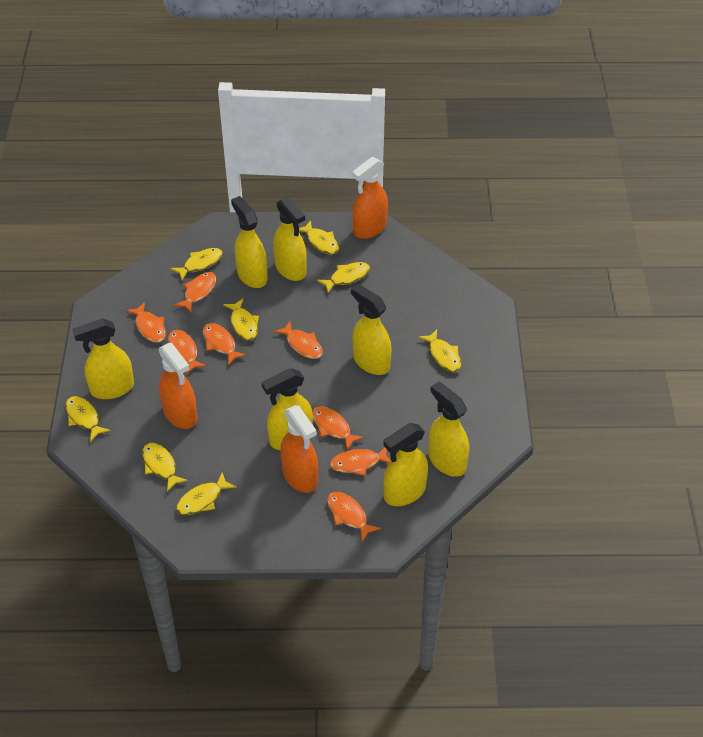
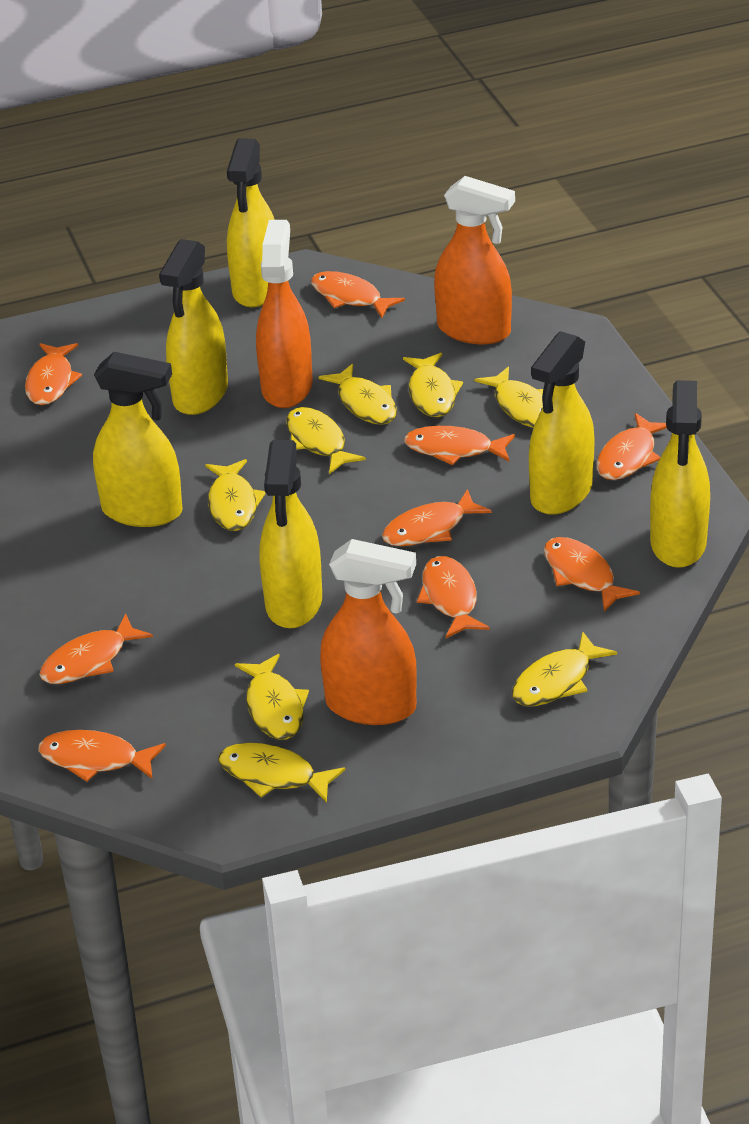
orange fish: [126,302,166,342] [168,330,206,374] [174,272,216,313] [203,323,247,365] [274,321,323,359] [312,407,364,450] [327,492,381,542] [330,448,391,476] = 8 -> [25,343,82,405] [38,730,166,781] [39,613,153,684] [311,271,405,318] [382,489,492,546] [404,426,515,465] [417,556,490,638] [544,537,640,612] [597,413,667,480] = 9
yellow spray bottle: [72,318,134,399] [231,196,268,288] [262,368,313,450] [273,197,307,281] [351,284,391,375] [383,423,428,506] [428,381,469,477] = 7 -> [93,352,183,527] [159,239,228,415] [227,138,275,307] [259,440,322,628] [529,331,595,515] [650,380,710,568] = 6

